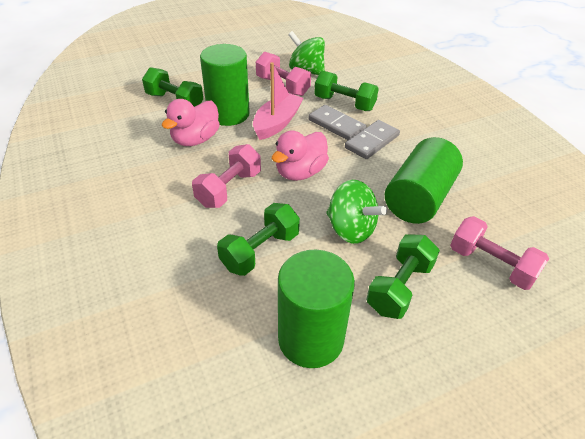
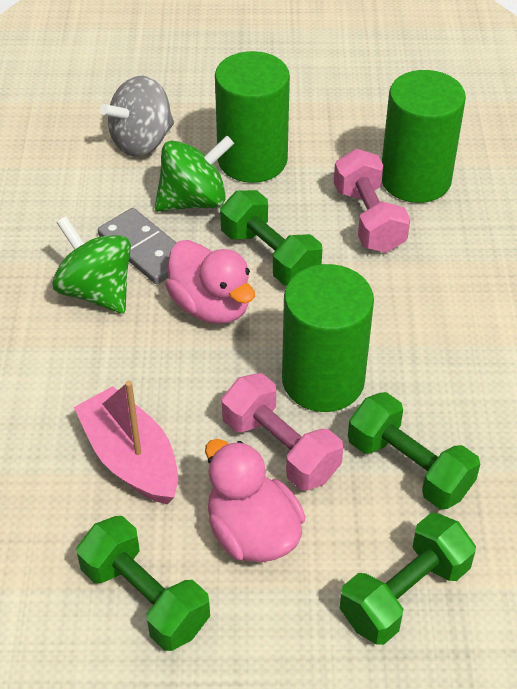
grey domino: [308,105,367,140] [345,120,400,159] = 2 -> [98,208,177,284] = 1
grey spinning top: none = 0 -> [100,76,174,157] = 1
pink dumbbell: [192,144,261,208] [256,52,311,96] [450,216,549,290] = 3 -> [222,373,343,491] [334,149,410,253] = 2

